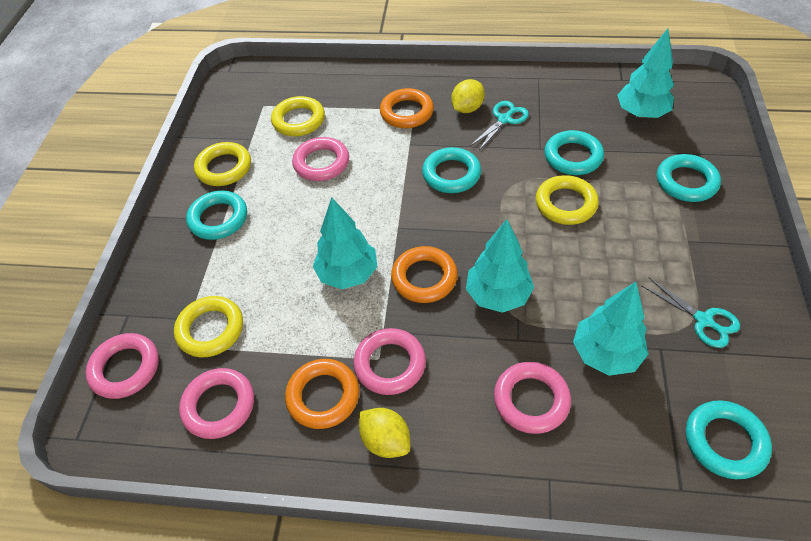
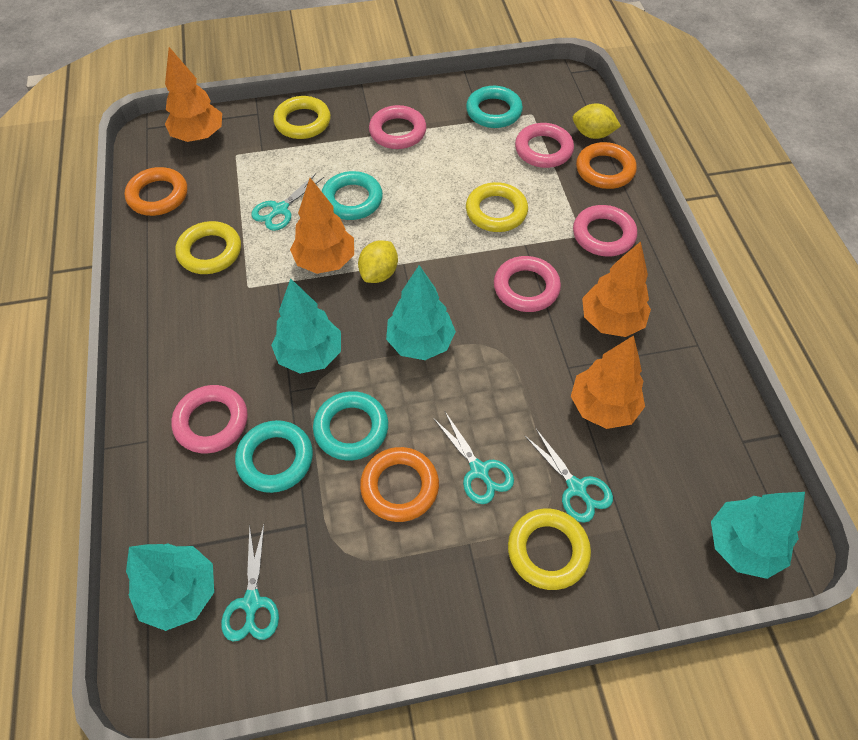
orange tree: none = 0 -> [165,47,222,142] [290,178,354,274] [571,335,645,429] [582,241,651,337] = 4
turquoise ring: [186,191,247,240] [422,147,481,193] [544,130,604,175] [657,154,721,202] [686,400,772,479] = 5 -> [235,420,313,493] [313,391,388,460] [322,171,383,220] [466,86,523,128] = 4
turquoise scissors: [470,101,529,150] [642,278,740,348] = 2 -> [221,525,279,641] [252,173,324,231] [434,412,514,504] [525,428,613,523] = 4

